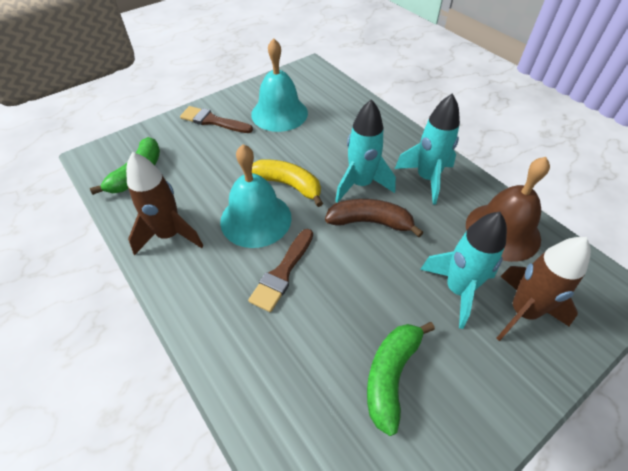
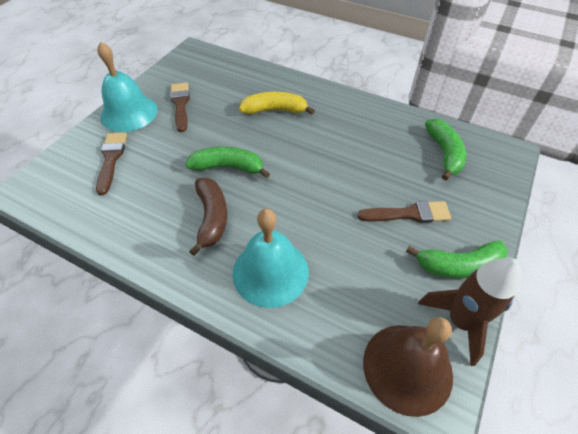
brown brush: [180,106,253,133] [248,229,313,312] = 2 -> [96,133,127,195] [170,83,190,132] [357,201,451,223] = 3
brown rocket: [126,152,203,255] [496,237,591,341] = 2 -> [418,258,521,366] = 1
green banana: [90,137,160,195] [367,322,435,436] = 2 -> [186,147,270,178] [406,240,508,279] [425,119,466,181] = 3
turquoise rocket: [335,99,396,203] [395,93,460,205] [420,212,507,329] = 3 -> none = 0

